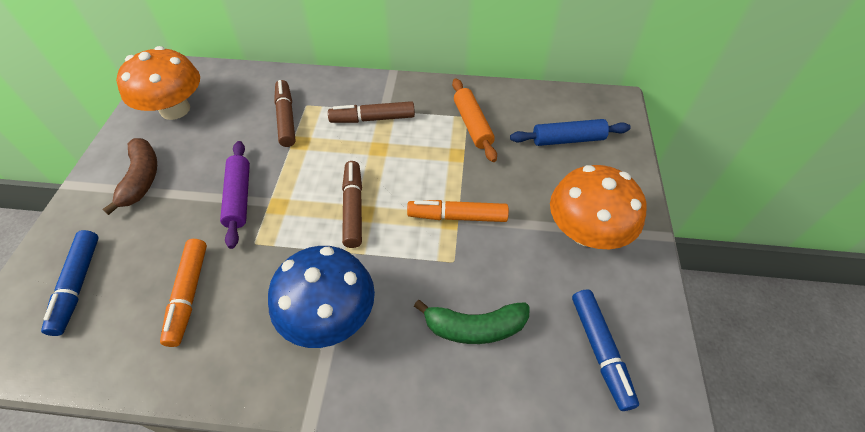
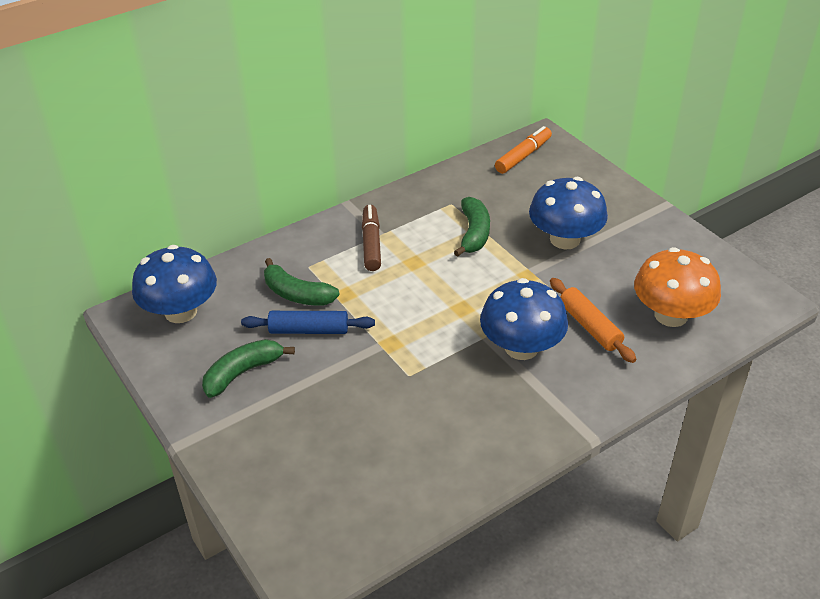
blue marker: [41,230,99,336] [572,289,639,411] = 2 -> none = 0
blue mushroom: [268,246,375,348] = 1 -> [132,245,217,323] [480,278,568,360] [529,177,608,249] = 3
brown banana: [103,138,157,215] = 1 -> none = 0
brown marker: [274,80,296,147] [328,101,415,123] [342,161,362,248] = 3 -> [362,205,381,271] = 1
green banana: [414,300,529,344] = 1 -> [202,339,295,398] [264,258,340,306] [454,197,490,257] = 3
orange marker: [160,239,207,347] [407,200,509,222] = 2 -> [495,126,552,174] = 1
orange mushroom: [116,46,200,120] [550,165,647,249] = 2 -> [634,247,721,327] = 1
purple rolling pin: [220,141,250,249] = 1 -> none = 0

